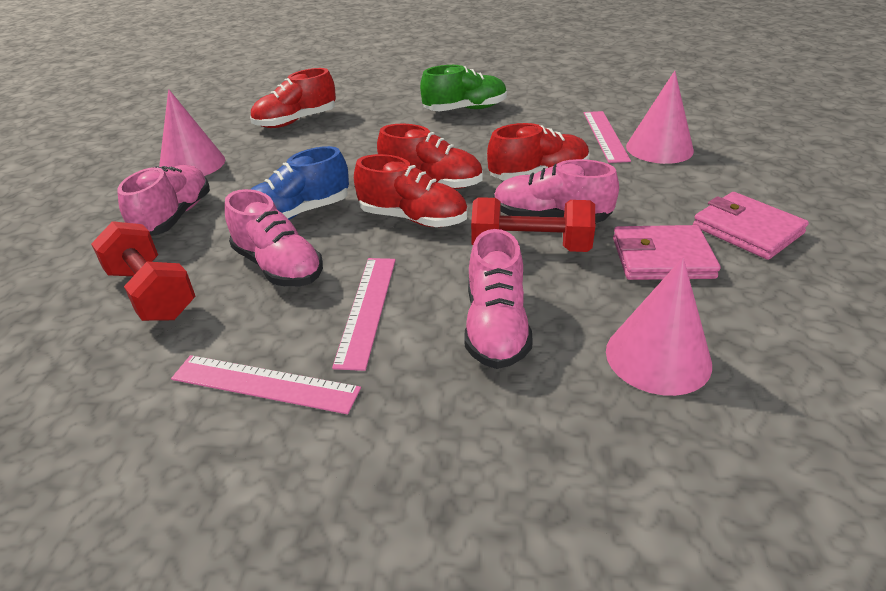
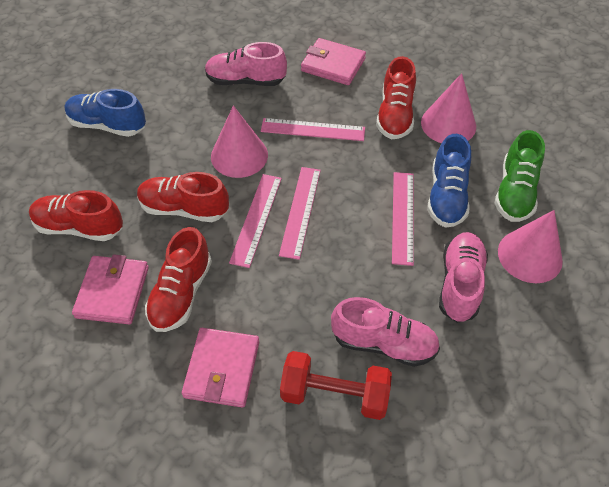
blue shoe: [250,146,349,220] = 1 -> [64,89,146,137] [427,134,471,228] = 2
pink ruler: [171,355,361,414] [332,258,396,371] [584,111,631,163] = 3 -> [229,174,282,268] [261,118,365,141] [279,167,321,260] [392,172,414,266] = 4
pink shoe: [117,165,210,236] [225,189,323,287] [465,229,533,369] [494,159,619,223] = 4 -> [205,42,287,86] [331,297,440,367] [439,232,488,323] = 3
pink wallet: [613,225,721,280] [693,192,809,260] = 2 -> [72,254,149,324] [182,328,259,408] [301,38,366,85] = 3
red dumbbell: [91,221,196,321] [471,197,595,252] = 2 -> [280,351,392,420] = 1

